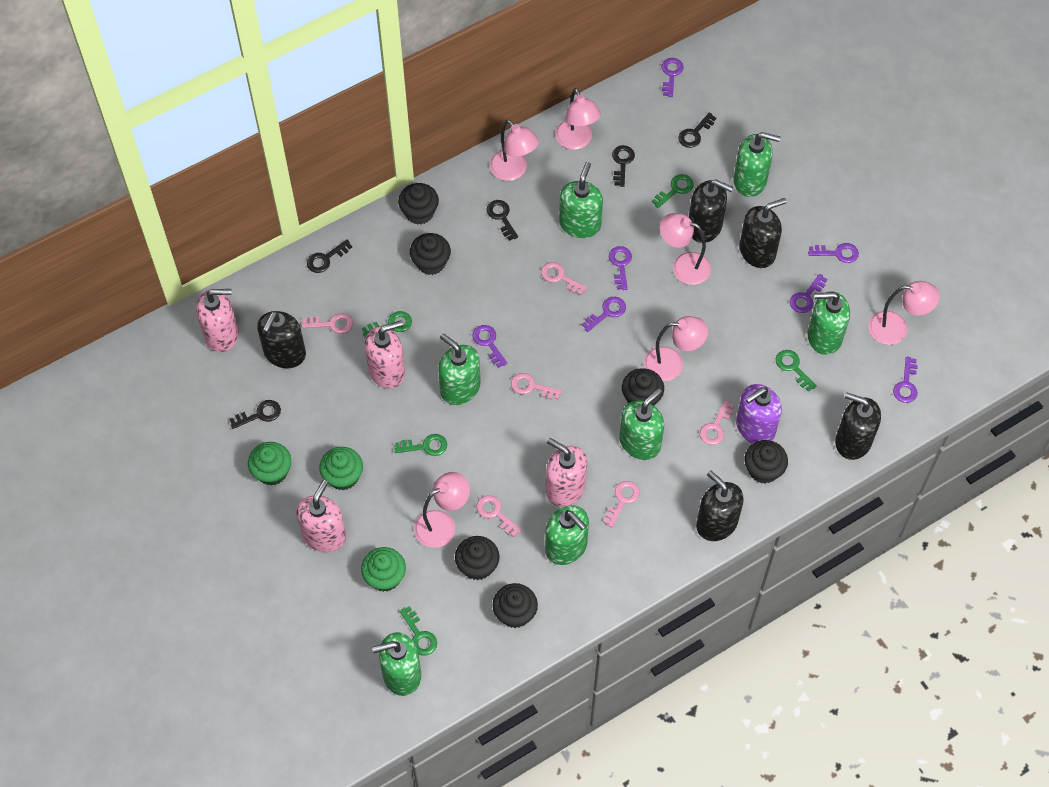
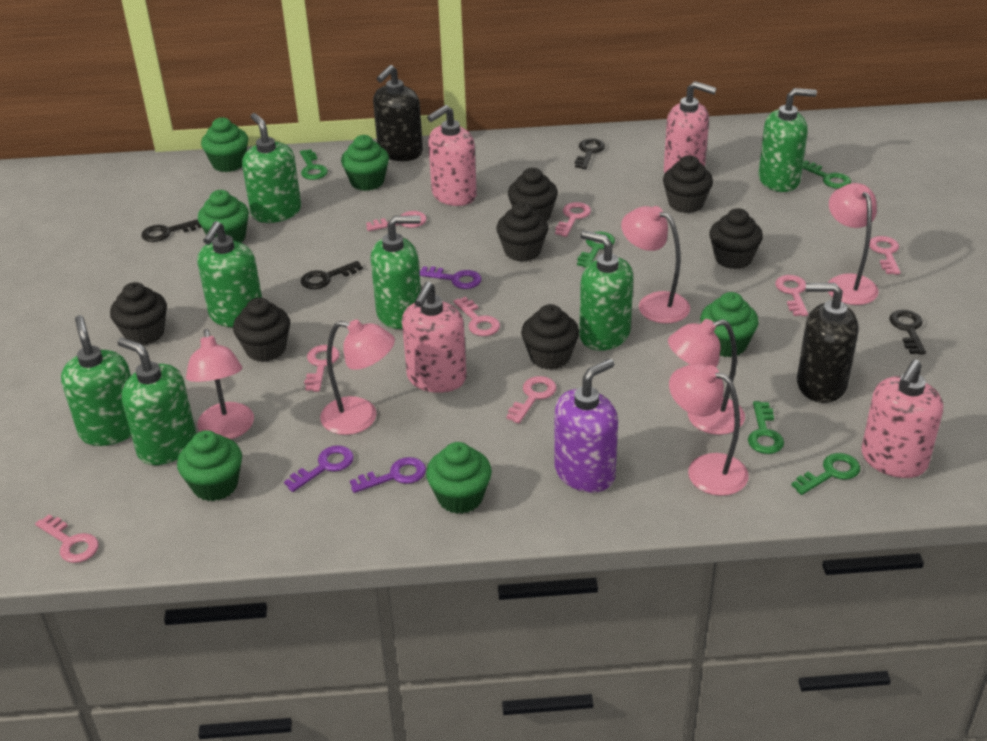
black cupcake: [398,183,439,225] [410,233,451,275] [455,536,500,580] [492,583,538,628] [622,368,664,406] [745,440,788,484] = 6 -> [110,282,167,345] [233,297,290,362] [496,202,548,262] [508,168,558,221] [521,304,579,370] [663,155,713,213] [709,208,763,269] = 7
black key: [229,400,281,429] [307,239,352,273] [487,200,518,241] [612,145,635,187] [678,112,716,148] = 5 -> [141,219,201,242] [301,261,363,289] [575,139,605,169] [889,310,926,355] = 4
black soap dispenser: [257,311,306,368] [689,179,733,243] [696,470,744,541] [739,198,787,268] [835,393,881,460] = 5 -> [373,65,423,161] [797,283,858,403] = 2
green cupcake: [248,442,291,486] [319,447,363,490] [361,547,406,592] = 3 -> [177,430,242,501] [198,190,249,243] [201,117,248,172] [341,135,389,191] [426,442,492,514] [700,292,759,357] = 6
pink key: [302,313,353,334] [476,495,521,537] [511,373,562,400] [541,262,587,295] [603,481,640,527] [700,400,734,445] = 6 -> [35,514,99,563] [304,345,340,392] [366,211,427,231] [453,296,500,336] [506,376,557,424] [555,202,591,237] [775,275,808,316] [869,236,901,275] = 8
purple key: [473,325,508,368] [582,297,626,332] [609,246,632,290] [662,58,684,97] [790,274,827,313] [808,243,859,263] [893,357,918,403] = 7 -> [284,445,354,492] [350,457,426,493] [420,266,482,289] = 3

